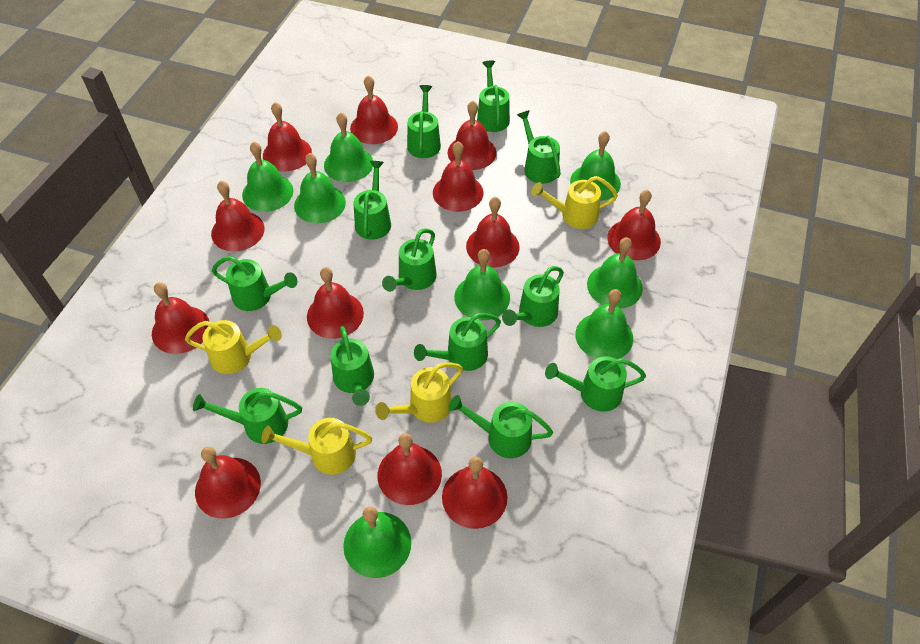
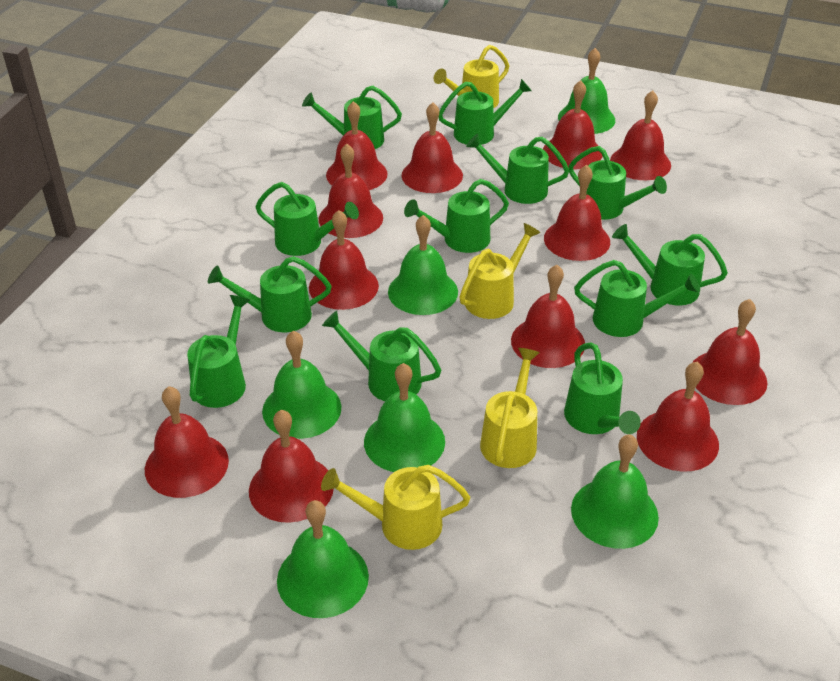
green bell: [242,142,293,212] [294,153,346,223] [324,112,373,182] [343,506,411,578] [454,249,510,320] [570,131,621,201] [575,289,633,359] [587,237,643,309] = 8 -> [262,331,341,439] [277,500,369,618] [364,363,445,472] [388,215,458,315] [558,48,615,134] [571,434,659,549] = 6

